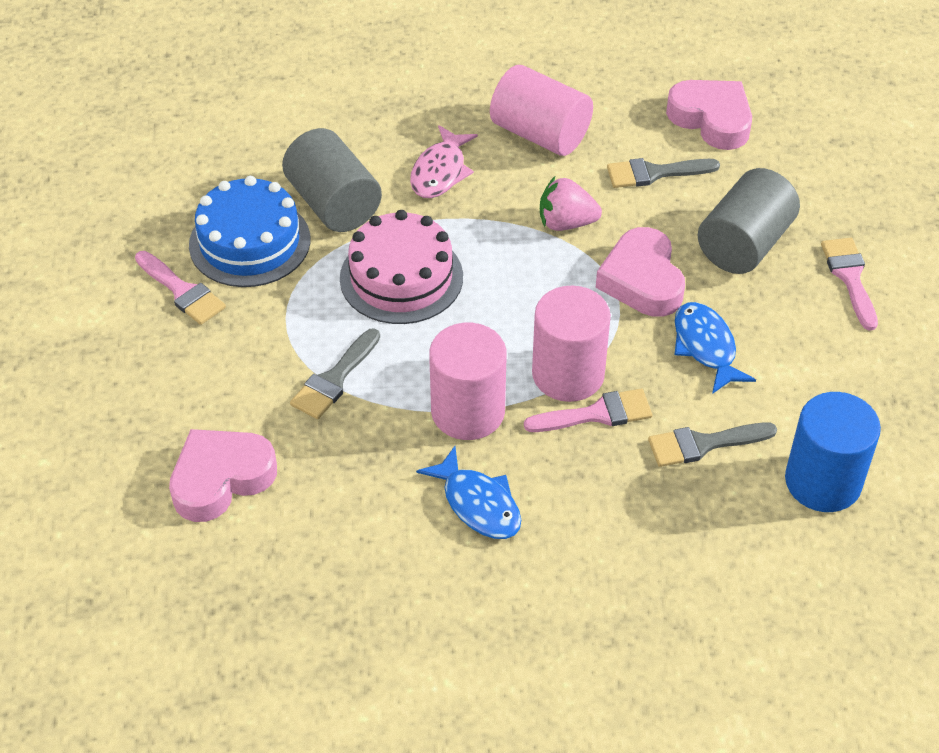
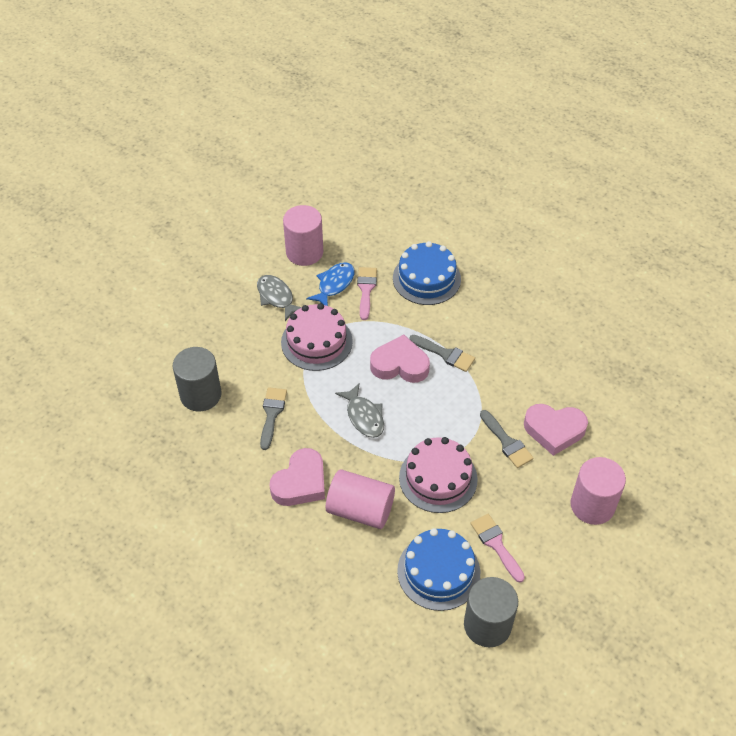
blue cake: [189,176,310,287] = 1 -> [393,241,461,305] [397,528,480,611] = 2
blue cylinder: [785,392,881,512] = 1 -> none = 0
blue fish: [416,446,521,539] [674,302,756,394] = 2 -> [306,262,355,306] = 1
grey fish: none = 0 -> [257,275,302,321] [335,383,384,438] = 2
pink brush: [135,251,226,325] [524,388,652,432] [821,238,878,331] = 3 -> [357,267,377,320] [470,514,525,583] = 2
pink cake: [340,210,463,324] = 1 -> [281,303,353,371] [399,437,478,513] = 2
pink fish: [410,125,478,198] = 1 -> none = 0
pink strawberry: [540,176,602,231] = 1 -> none = 0

